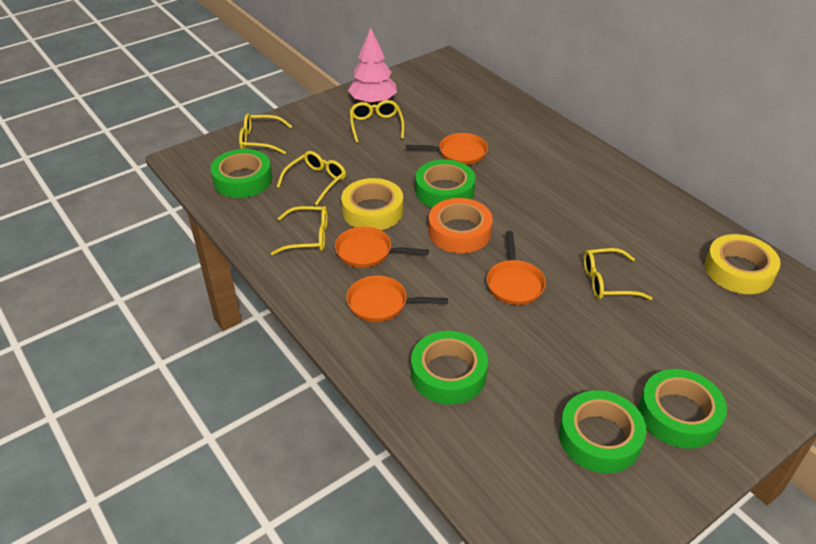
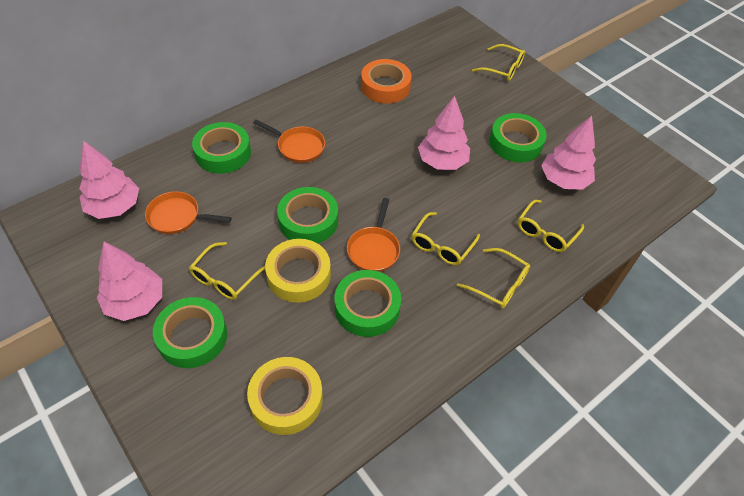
orange pan: [335,227,429,268] [346,275,448,322] [406,133,488,165] [487,231,546,305] = 4 -> [145,191,232,234] [253,119,325,163] [347,198,400,272] = 3
pink tree: [348,28,397,105] = 1 -> [79,141,139,219] [97,242,162,321] [418,96,470,170] [541,116,596,190] = 4

